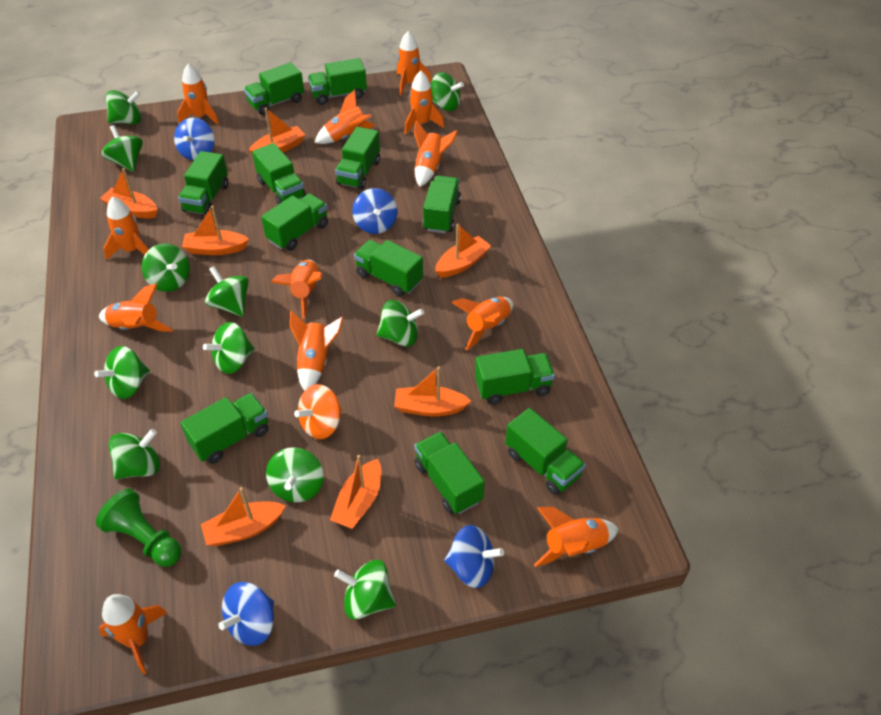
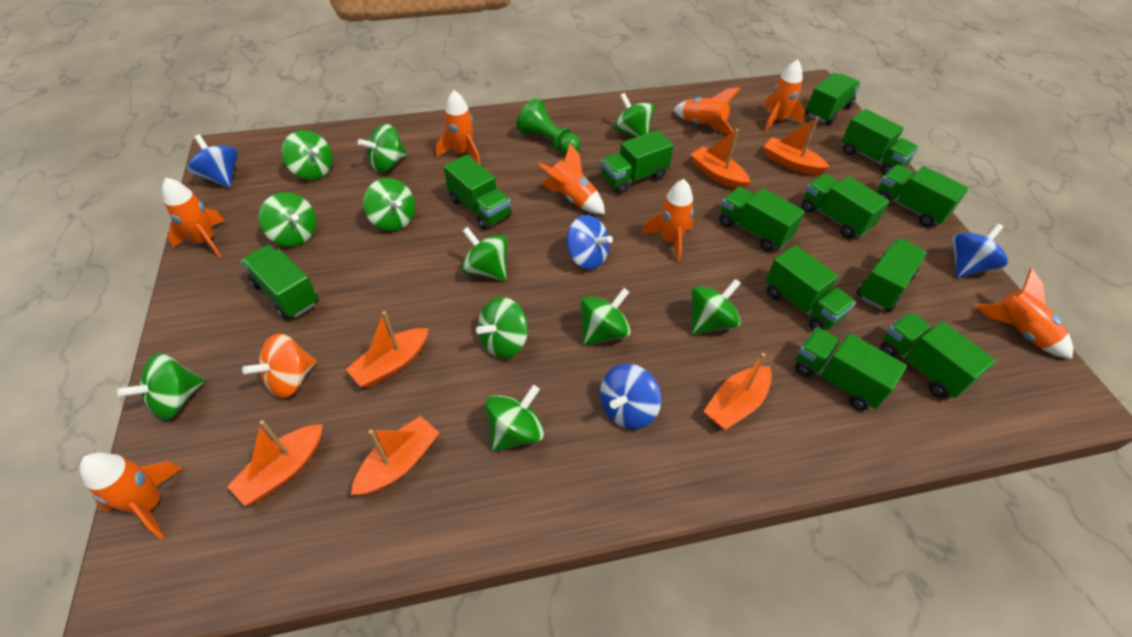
orange boat: [100,168,158,218] [182,205,249,255] [201,487,286,546] [249,108,305,153] [330,455,382,529] [394,366,471,417] [435,224,491,278] = 7 -> [227,420,323,506] [346,311,429,388] [351,416,440,495] [690,129,750,189] [703,353,772,430] [764,117,829,175] = 6
orange rocket: [99,284,173,332] [99,594,167,674] [104,196,148,260] [177,64,219,125] [271,260,322,319] [290,311,344,391] [315,90,376,144] [397,31,432,95] [405,71,444,134] [414,120,458,187] [451,297,513,350] [534,507,619,567] = 12 -> [80,453,182,539] [162,178,224,258] [436,90,481,165] [539,143,605,214] [642,179,694,263] [673,87,741,135] [764,59,805,132] [974,268,1073,359] = 8

